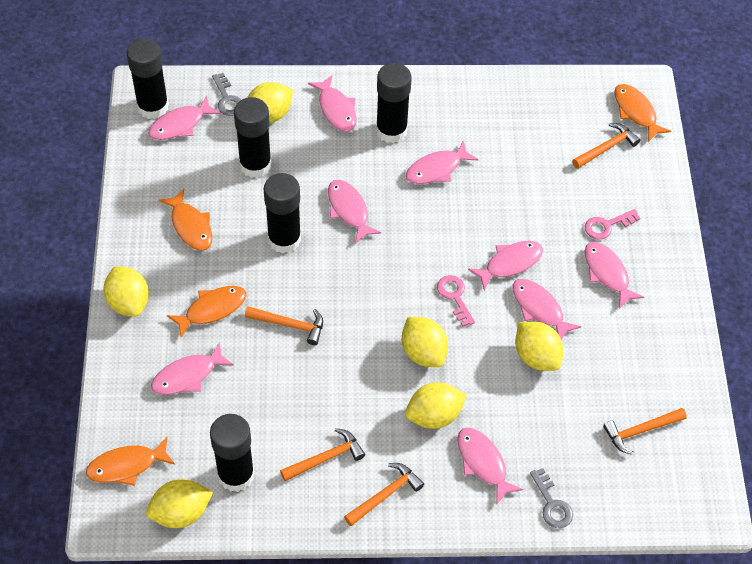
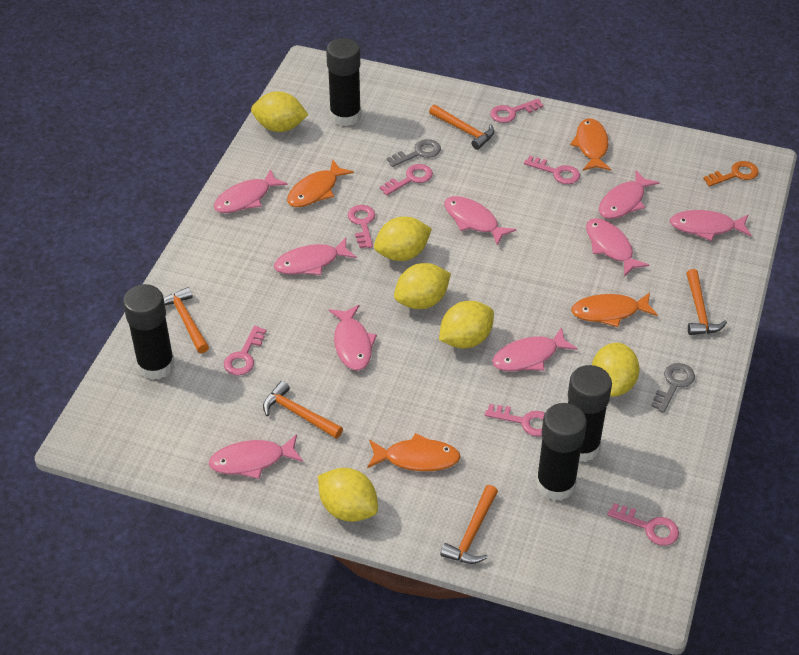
black glue stick: [127,38,169,119] [210,414,255,492] [234,97,272,178] [264,173,301,254] [376,63,412,143] = 5 -> [123,284,175,380] [326,38,361,126] [536,403,587,501] [568,365,612,462] = 4
orange key: none = 0 -> [703,161,759,187] = 1
pink key: [437,275,475,327] [585,209,640,240] = 2 -> [224,326,266,375] [348,205,375,248] [380,164,433,195] [485,404,545,436] [490,99,544,123] [524,156,580,184] [607,503,679,546] = 7

